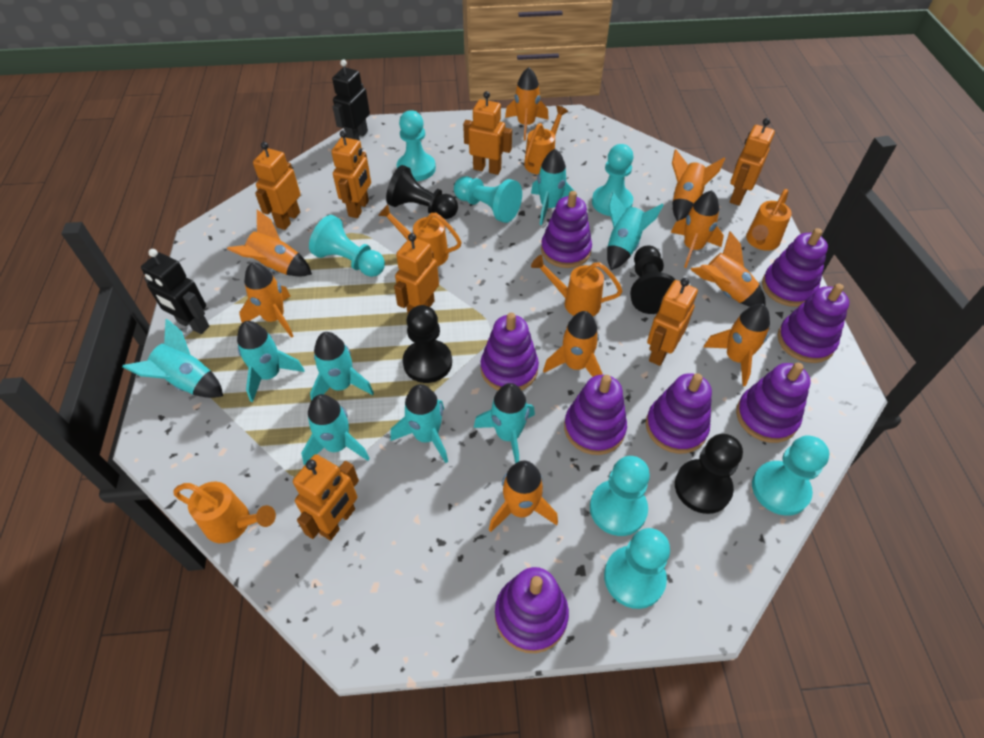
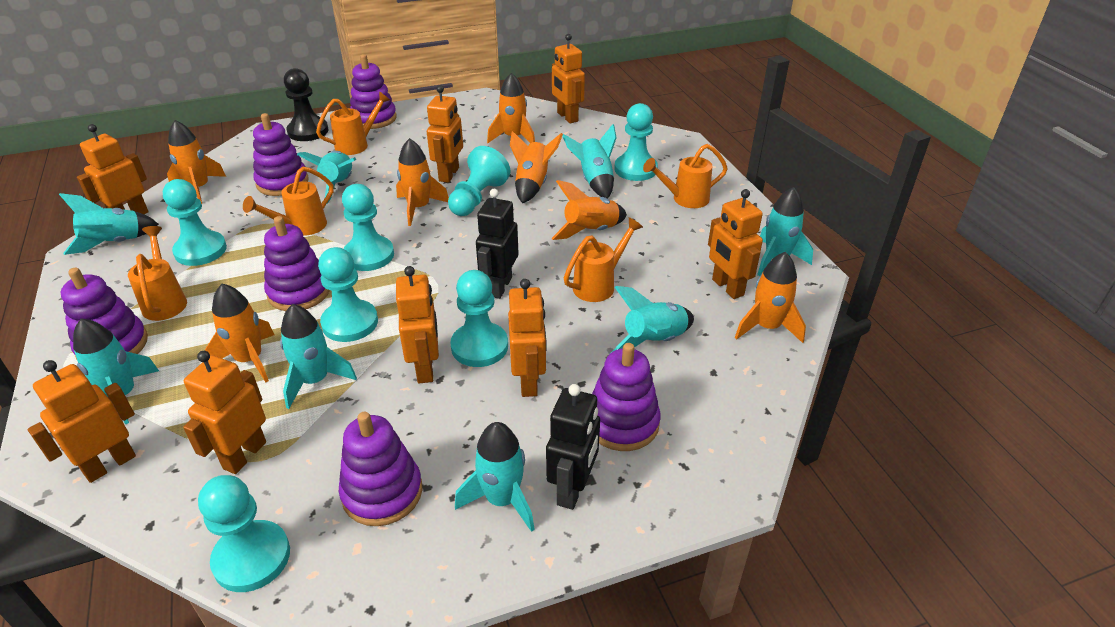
black pawn: [386,165,458,219] [403,305,452,383] [630,245,675,314] [675,434,743,514] = 4 -> [284,68,328,141] = 1
orange robot: [253,142,301,230] [293,454,359,541] [331,130,371,218] [394,233,439,314] [463,91,512,175] [647,278,698,366] [730,118,775,206] = 7 -> [28,360,136,483] [77,124,149,214] [183,351,266,474] [396,266,439,384] [427,85,463,183] [508,279,547,397] [552,34,585,123] [708,189,763,299] = 8
orange rocket: [227,210,312,277] [239,262,293,338] [489,461,558,532] [505,67,549,141] [543,311,603,377] [671,190,724,268] [672,149,725,221] [690,231,765,307] [703,304,770,386] = 9 -> [167,120,226,204] [205,284,274,382] [396,138,449,226] [487,73,535,143] [510,131,563,203] [551,180,627,240] [735,252,806,343] = 7
purple stacking toy: [480,313,539,390] [495,567,569,653] [541,191,592,268] [564,375,627,455] [646,373,712,454] [736,363,810,443] [762,228,828,307] [778,283,849,363] = 8 -> [60,268,148,359] [253,113,309,196] [264,216,330,311] [339,412,422,526] [350,54,397,129] [592,343,661,451] = 6

